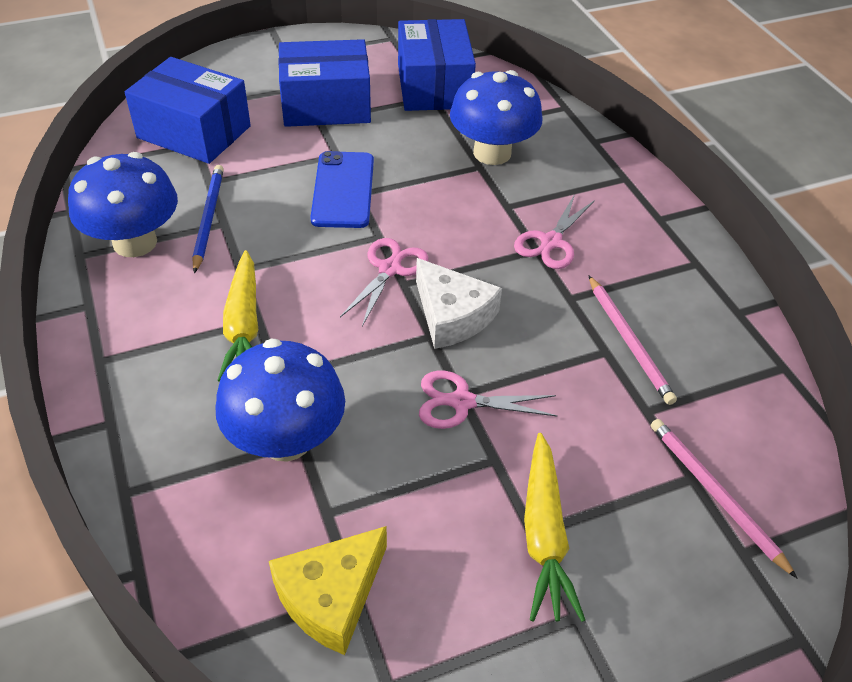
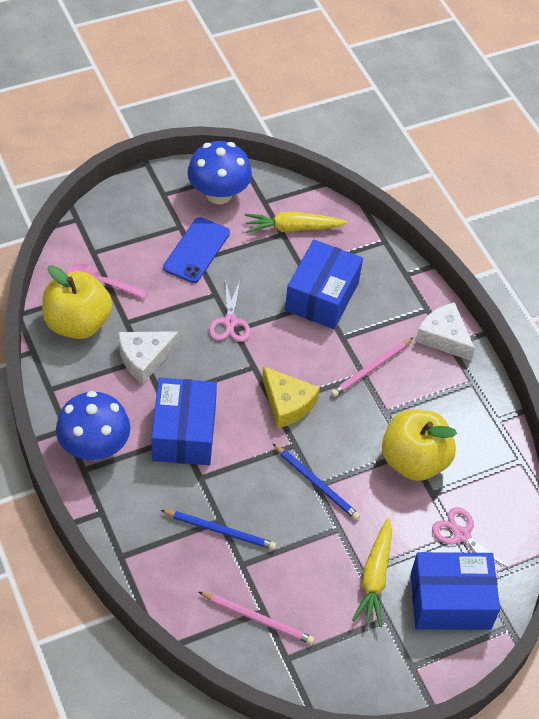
blue mushroom: [68,152,178,257] [216,338,345,462] [450,70,543,165] = 3 -> [56,391,130,461] [187,141,252,204] = 2
blue pencil: [193,165,224,273] = 1 -> [161,510,276,550] [273,444,360,520] = 2
pink scissors: [340,238,429,326] [419,371,557,429] [514,194,595,269] = 3 -> [209,280,250,342] [432,507,512,579] = 2
pink spoon: none = 0 -> [67,264,148,299] = 1
white cheese: [416,258,502,349] = 1 -> [118,331,179,384] [415,302,475,361] = 2
yellow apple: none = 0 -> [42,265,112,339] [382,409,457,481] = 2

